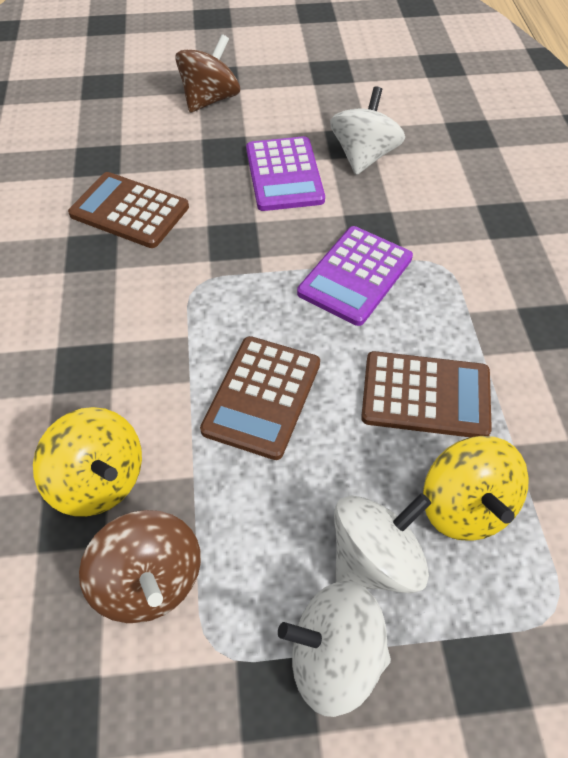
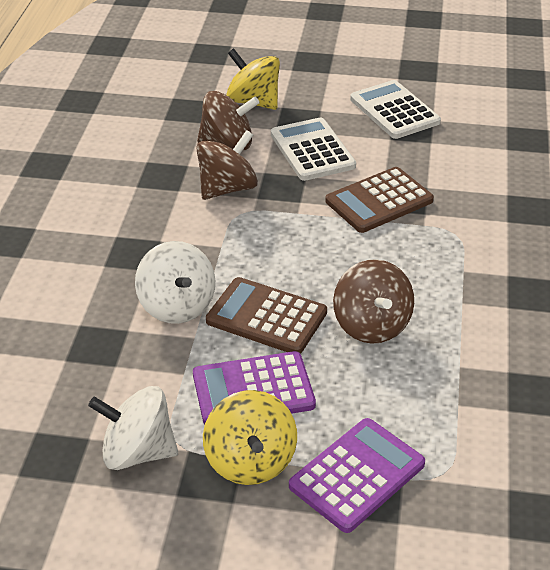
brown calculator: [68,172,189,248] [200,336,320,460] [361,351,492,437] = 3 -> [206,277,327,354] [325,167,434,233] = 2
brown spinning top: [79,510,201,623] [175,34,240,113] = 2 -> [196,130,258,200] [197,91,259,151] [333,259,414,344] = 3
white calculator: none = 0 -> [271,118,356,181] [350,80,441,139] = 2
white spinning top: [278,580,391,717] [330,86,405,175] [334,493,431,593] = 3 -> [88,386,178,470] [135,241,215,324] = 2

